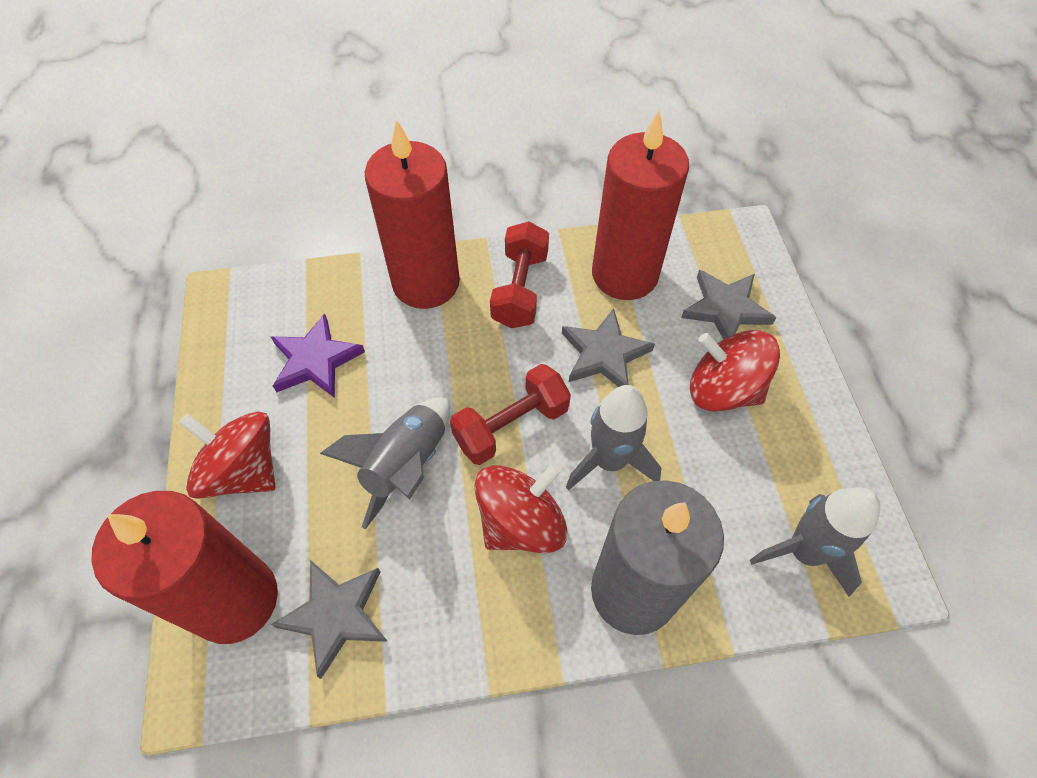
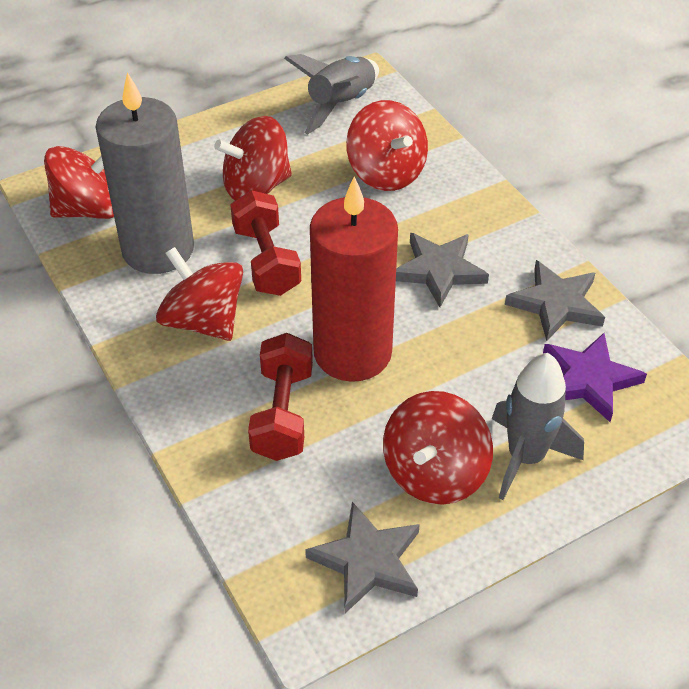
grey rocket: [320,397,450,529] [566,385,661,491] [750,487,880,597] = 3 -> [284,54,379,134] [492,353,584,500] = 2
red candle: [91,491,278,644] [365,119,460,309] [592,111,689,300] = 3 -> [310,176,398,382] = 1
red spinning top: [179,412,276,499] [474,463,567,553] [690,330,780,412] = 3 -> [44,146,114,219] [156,247,243,341] [214,116,292,201] [346,100,428,191] [383,391,493,505] = 5

